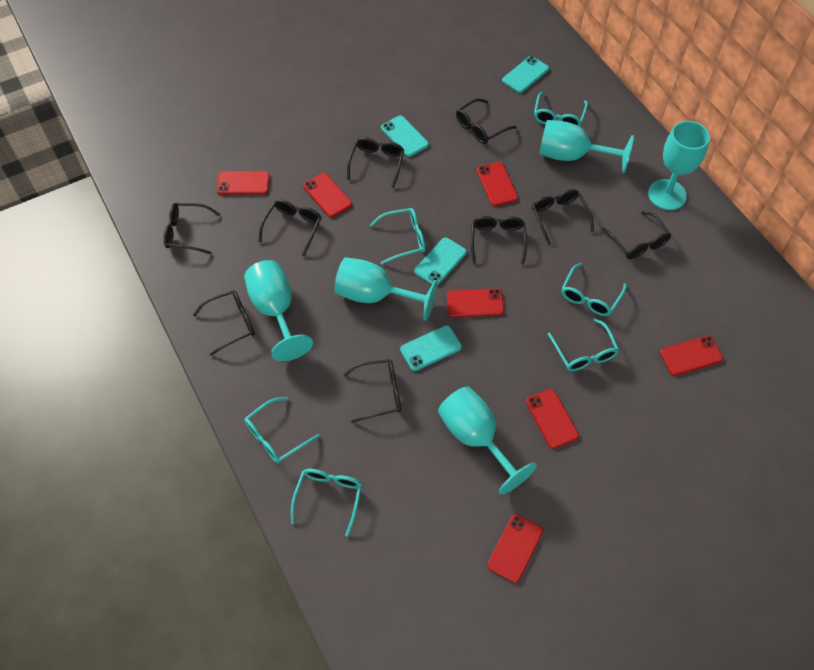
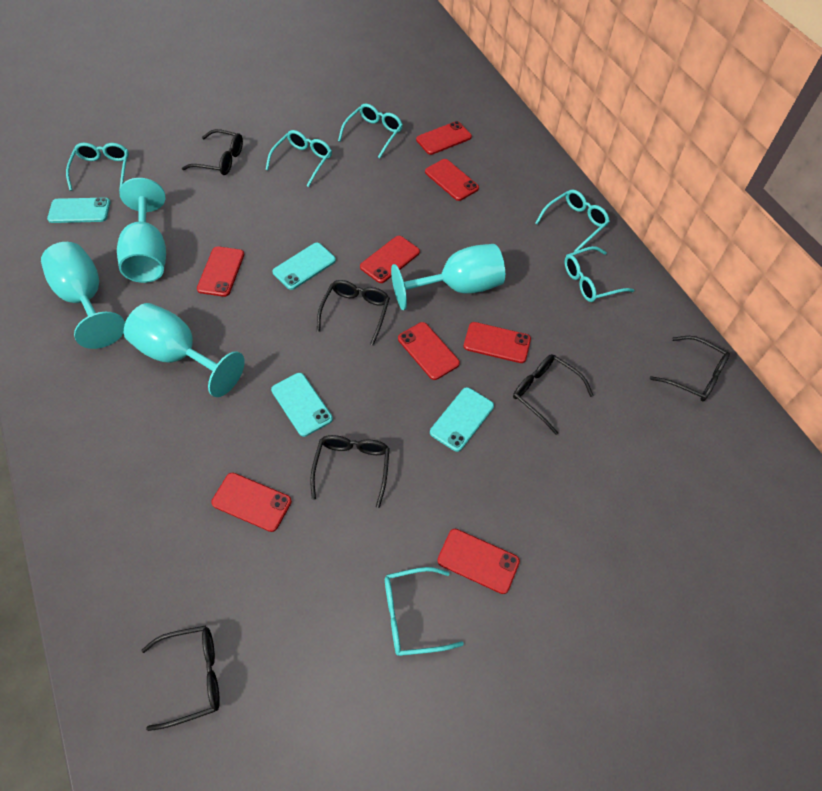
black glasses: [164,203,220,254] [193,290,254,356] [258,200,322,256] [343,359,401,423] [347,137,404,188] [456,98,517,144] [471,216,527,265] [532,189,594,245] [602,211,671,259] = 9 -> [142,625,220,731] [182,129,243,175] [310,435,390,508] [317,280,390,345] [513,354,594,435] [650,336,730,401] = 6
red phone: [217,171,270,195] [303,173,352,217] [447,288,504,318] [477,162,518,206] [487,514,543,583] [526,389,579,449] [660,335,723,376] = 7 -> [197,246,244,297] [211,473,292,532] [360,236,420,283] [398,322,460,380] [416,121,472,155] [425,159,479,201] [437,529,520,594] [464,322,531,363] = 8
turquoise goblet: [244,260,313,361] [334,257,438,321] [438,386,537,495] [539,120,634,173] [648,121,710,210] = 5 -> [41,242,125,349] [117,178,166,283] [124,303,245,397] [391,244,505,310] = 4

